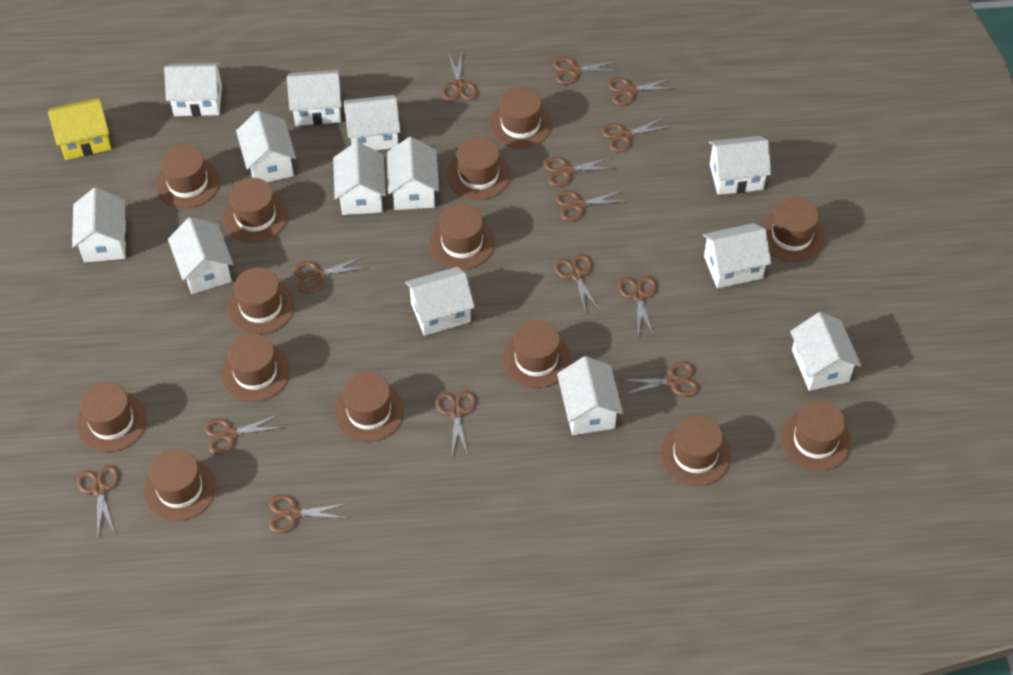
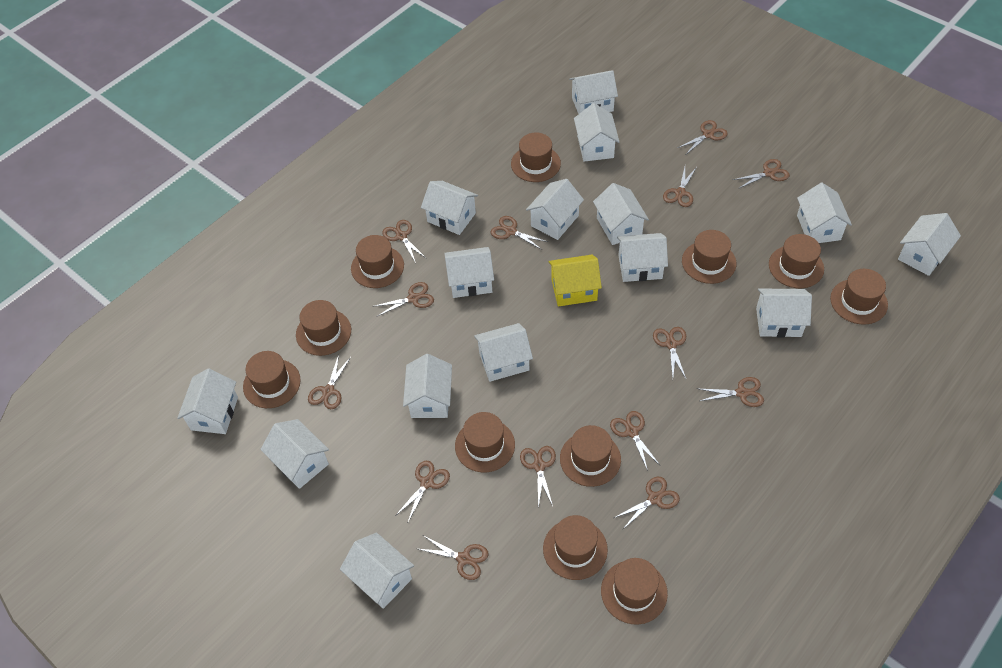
brown hat: [76,382,147,452] [144,449,216,521] [155,145,220,208] [221,333,290,402] [223,178,288,242] [227,268,295,335] [334,372,404,442] [429,204,495,269] [447,137,511,200] [489,86,552,149] [502,320,571,389] [660,415,731,486] [761,197,825,262] [780,401,851,471] = 14 -> [243,351,301,408] [296,300,351,356] [351,235,404,288] [455,412,515,473] [511,132,561,182] [543,515,608,580] [560,425,621,487] [601,558,668,625] [682,230,736,284] [769,234,824,288] [830,269,888,325] = 11
white house: [72,188,127,263] [164,63,222,116] [168,217,233,294] [236,110,296,182] [287,70,342,126] [333,142,386,215] [344,95,400,150] [386,137,439,210] [405,267,475,336] [557,356,623,435] [703,223,771,288] [709,136,771,195] [790,312,861,391] = 13 -> [177,369,238,434] [260,419,329,489] [340,533,414,609] [403,354,452,418] [421,181,478,235] [444,247,494,298] [474,323,533,382] [526,179,584,240] [569,70,618,114] [574,103,620,162] [593,183,649,245] [617,233,668,282] [756,289,812,337] [797,183,852,243] [898,213,961,276] = 15

